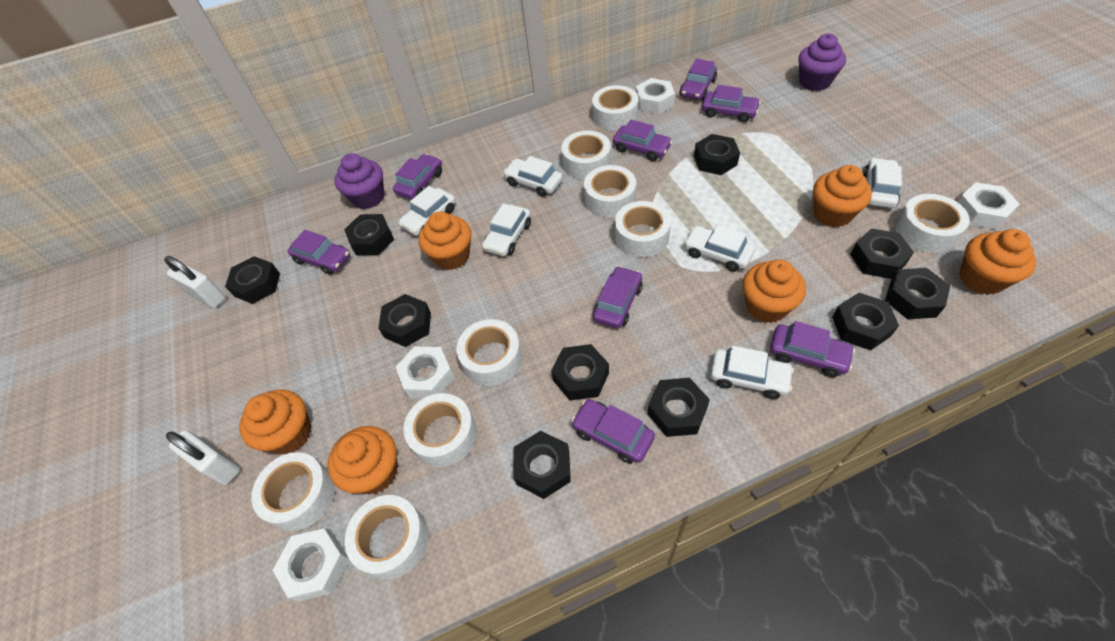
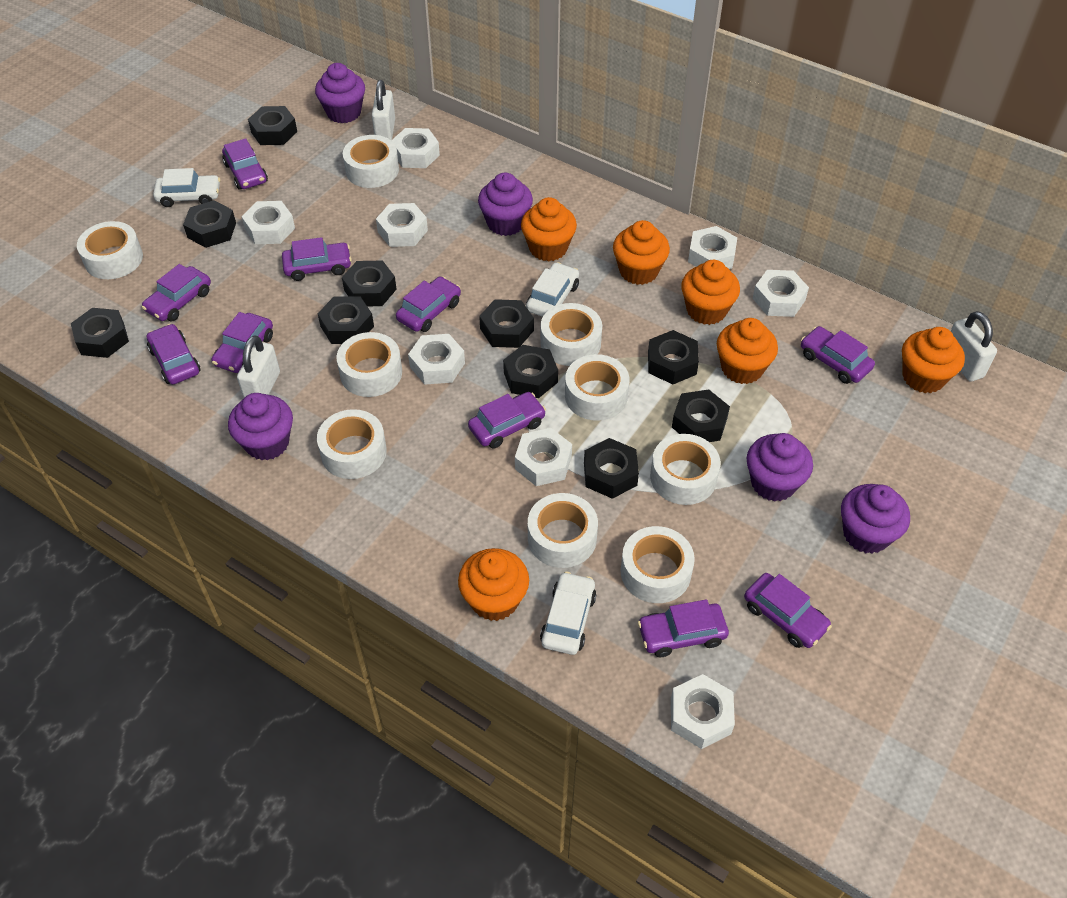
purple car: [288,230,350,275] [393,154,442,199] [571,399,655,464] [593,266,643,328] [613,120,672,161] [680,59,717,100] [702,85,761,122] [770,321,855,377] = 8 -> [142,264,211,321] [147,324,200,384] [211,312,273,373] [222,138,268,189] [282,237,352,281] [396,277,461,332] [468,392,546,449] [638,599,729,657] [744,573,832,648] [801,326,875,384] = 10
purple cupcake: [334,153,384,209] [798,34,846,91] = 2 -> [228,393,293,460] [315,63,365,123] [478,172,533,236] [747,433,813,502] [841,484,910,554] = 5
white car: [398,186,455,236] [482,203,531,256] [503,156,563,197] [684,225,755,272] [710,346,794,399] [863,158,902,208] = 6 -> [153,168,220,207] [526,262,579,317] [540,572,596,655] = 3
white nut: [273,528,349,601] [396,347,455,399] [636,78,675,114] [958,182,1020,230] = 4 -> [241,201,295,244] [376,203,428,247] [391,128,440,168] [408,334,465,385] [515,428,572,486] [671,674,735,749] [688,226,737,269] [752,270,809,317] = 8
white padlock: [164,256,226,308] [166,430,240,485] = 2 -> [237,335,280,398] [372,80,395,140] [951,311,997,382] = 3

